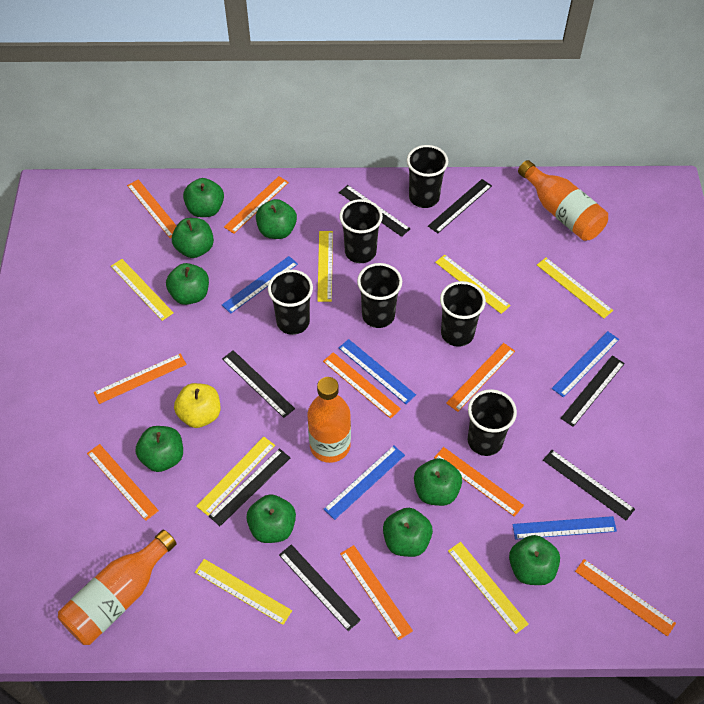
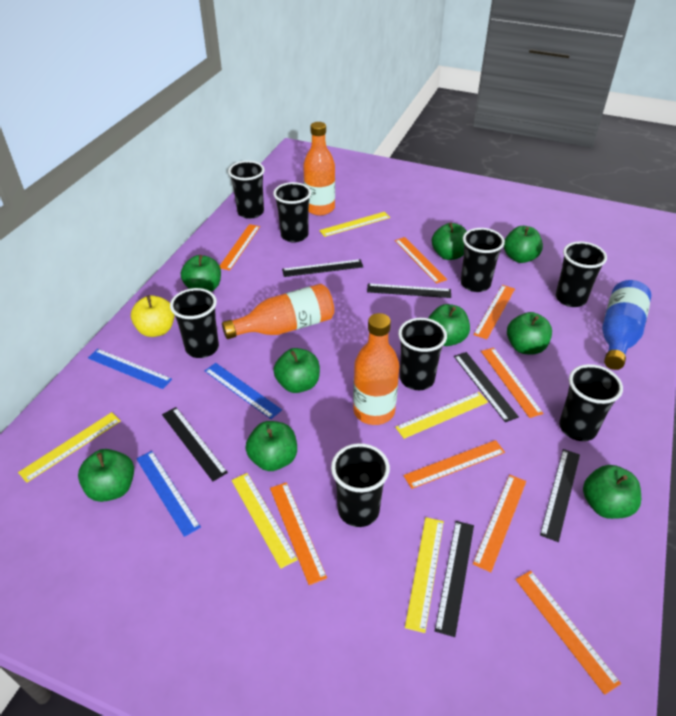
black cup: [268,269,313,335] [339,199,383,263] [357,263,402,328] [407,145,448,208] [440,281,486,347] [468,389,517,456] = 6 -> [170,288,219,358] [228,161,265,219] [273,182,311,243] [331,443,390,527] [398,318,447,390] [461,228,505,292] [556,241,607,307] [559,364,623,441] = 8
black ruler: [209,448,290,526] [222,350,295,418] [279,544,361,631] [339,185,411,237] [428,179,492,233] [543,450,635,520] [561,355,625,427] = 7 -> [162,407,228,481] [282,259,363,277] [367,283,451,298] [435,521,474,637] [454,352,519,422] [540,449,580,542] = 6
blue bottle: none = 0 -> [602,280,651,370] = 1
blue ruler: [222,256,298,314] [324,446,405,520] [339,339,416,404] [512,516,617,540] [552,331,619,398] = 5 -> [88,349,172,389] [136,451,201,537] [205,363,282,419] = 3
orange ruler: [87,444,159,521] [94,353,187,404] [127,179,176,238] [224,176,289,234] [323,352,401,419] [340,545,413,640] [434,447,524,517] [446,343,515,412] [575,559,676,637] = 9 -> [220,224,260,270] [270,482,327,585] [395,237,447,284] [403,440,505,489] [473,475,526,572] [474,285,515,339] [481,348,543,418] [516,571,621,695] = 8
yellow ruler: [111,259,174,321] [195,559,292,625] [196,437,275,516] [317,231,333,302] [435,254,511,314] [448,542,529,634] [537,258,613,319] = 7 -> [18,412,121,483] [232,473,298,569] [319,212,390,237] [395,392,488,439] [405,517,444,633] = 5

